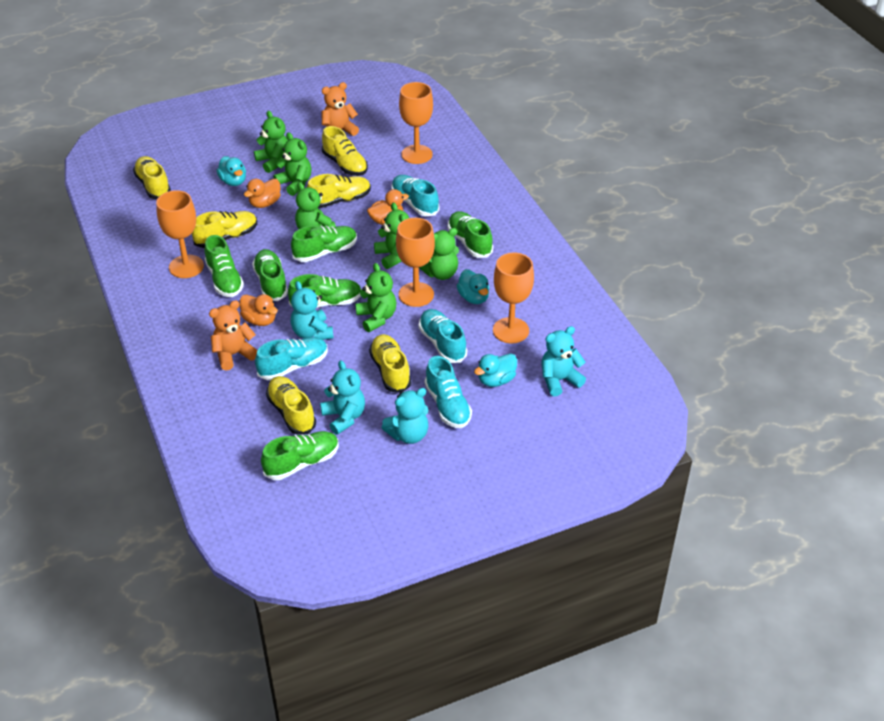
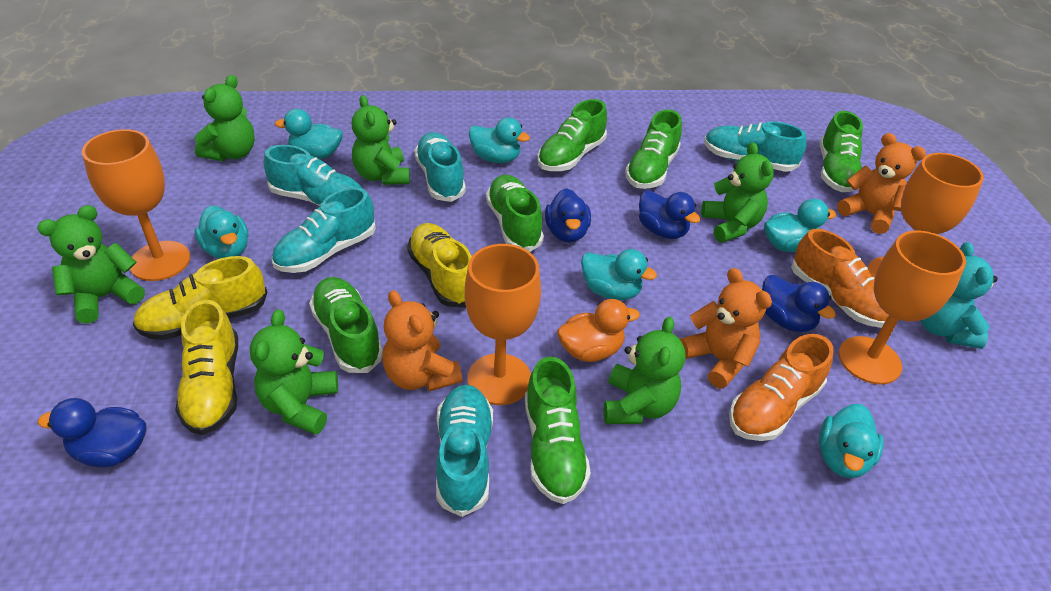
blue duck: none = 0 -> [38,398,147,468] [545,188,591,242] [639,190,701,239] [762,275,836,332] = 4
orange duck: [240,294,278,326] [244,179,281,208] [367,189,409,225] = 3 -> [557,299,640,362] = 1
orange shoe: none = 0 -> [729,334,834,441] [791,229,889,328] = 2
orange teddy bear: [209,300,257,371] [322,82,359,136] = 2 -> [382,290,462,391] [680,268,772,389] [837,133,926,234] = 3
turquoise duck: [216,156,246,186] [457,269,489,304] [474,353,517,387] = 3 -> [194,206,248,259] [275,109,343,159] [469,117,530,163] [581,249,657,300] [764,199,836,252] [819,404,884,478] = 6
turquoise shoe: [255,337,328,380] [391,175,439,216] [419,309,467,363] [425,356,472,428] = 4 -> [264,145,362,206] [272,187,376,273] [414,132,466,202] [436,384,493,517] [704,122,806,172] = 5
turquoise teddy bear: [291,281,334,340] [320,360,365,435] [382,388,428,444] [541,326,586,397] = 4 -> [920,242,998,349] = 1
yellow shoe: [133,156,171,199] [191,211,257,248] [266,376,316,435] [307,174,371,208] [322,126,368,176] [369,334,411,393] = 6 -> [133,256,267,340] [175,300,238,435] [407,223,472,307] = 3

